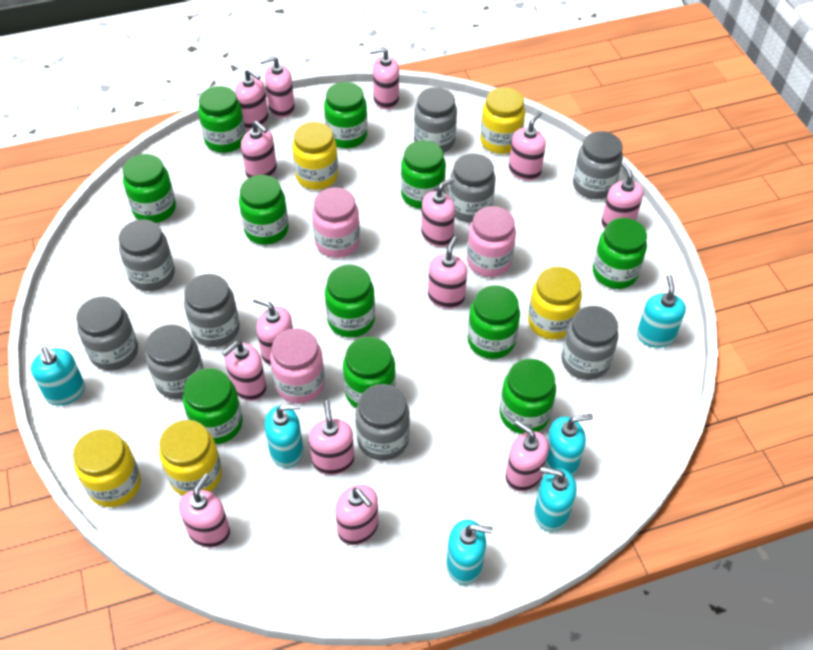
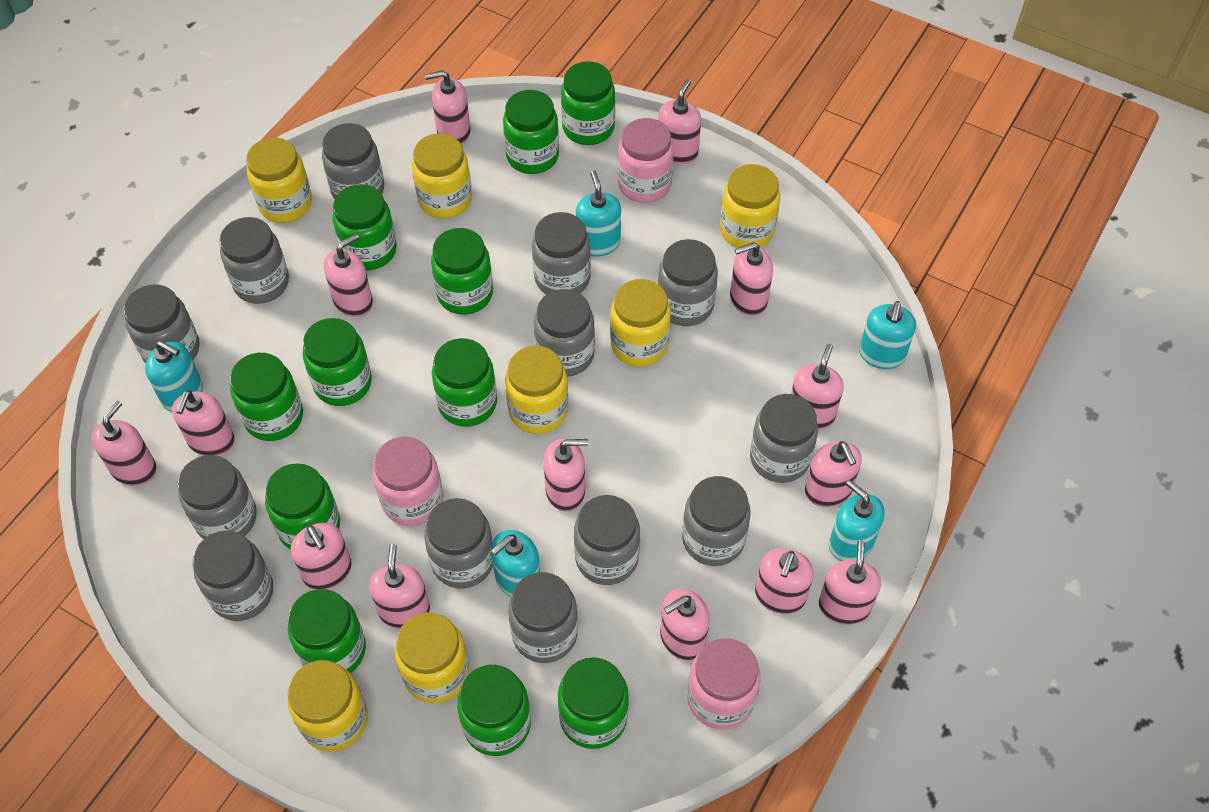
grey jar: [76,296,138,371] [119,220,175,291] [145,324,204,399] [184,274,240,347] [355,384,410,461] [414,87,457,153] [449,154,495,223] [561,306,618,380] [573,131,623,199] = 9 -> [123,284,200,363] [177,455,257,539] [193,530,274,621] [220,217,289,304] [322,123,384,199] [424,498,493,588] [508,572,578,663] [532,212,591,295] [534,289,595,377] [574,495,640,585] [658,239,718,326] [682,476,751,566] [750,394,818,483] = 13
turquoise soap dispenser: [31,347,85,405] [265,403,303,468] [446,520,493,585] [534,467,576,532] [545,414,593,476] [637,275,686,348] = 6 -> [145,341,203,412] [491,530,540,597] [576,170,621,257] [829,480,885,561] [859,301,916,369] = 5
yellow jar: [73,429,141,507] [159,420,222,496] [292,122,338,190] [480,87,525,154] [528,267,582,340] = 5 -> [246,138,312,223] [288,660,368,752] [395,612,469,704] [412,133,472,219] [505,346,568,434] [610,279,671,367] [720,164,780,248] = 7

